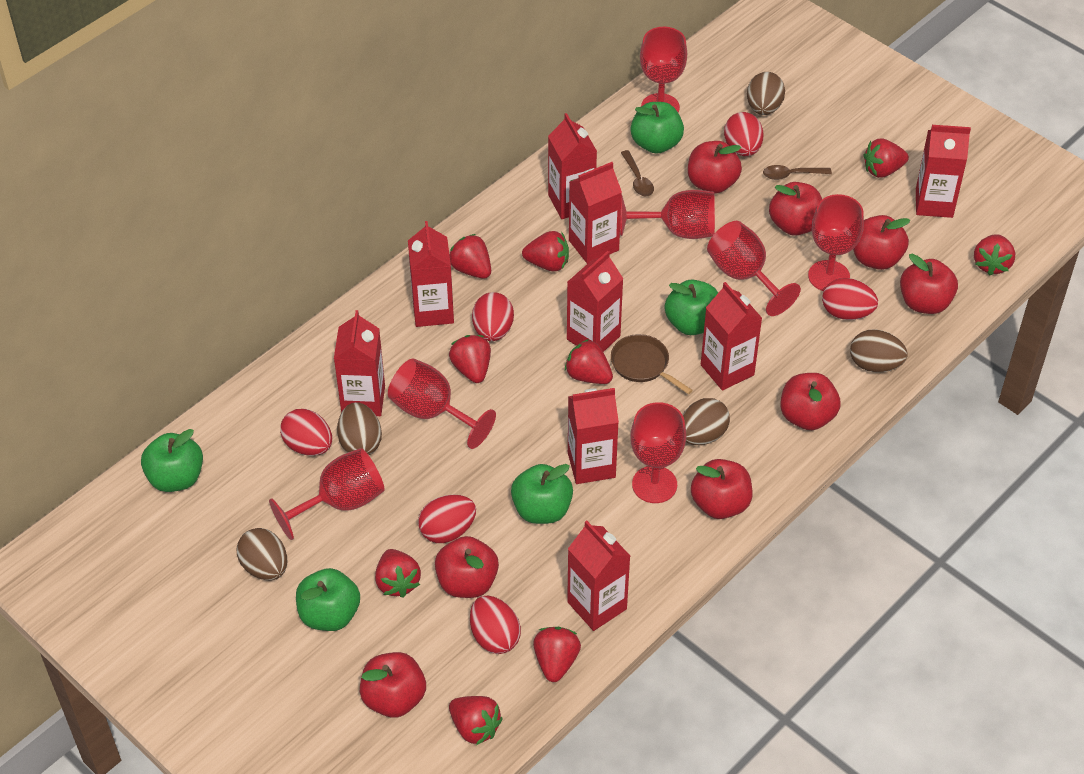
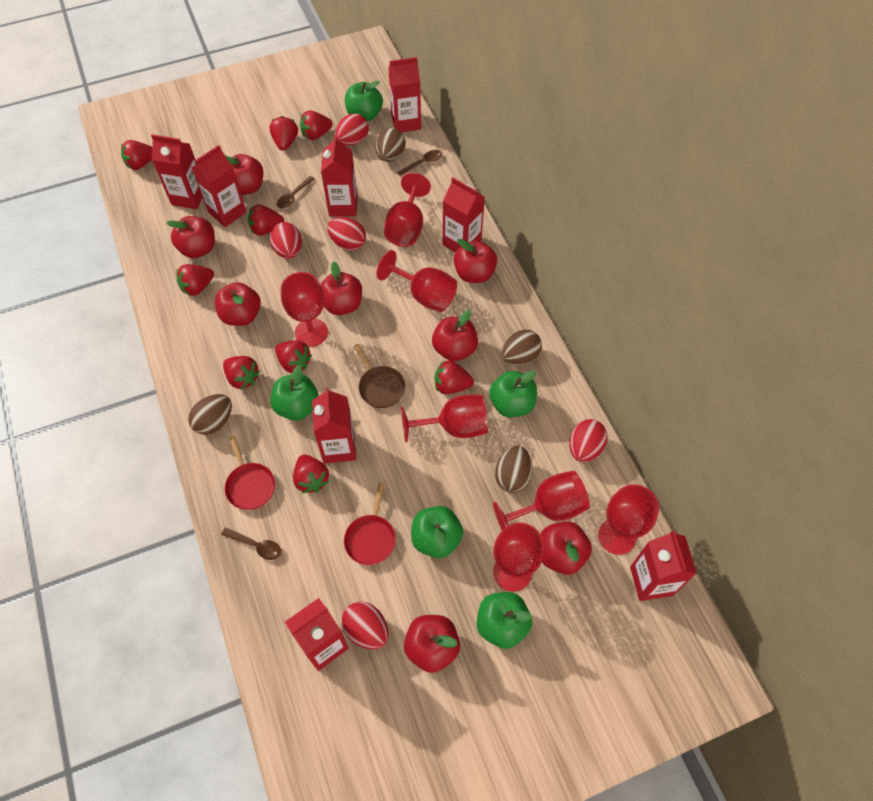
brown egg: [237,528,287,580] [337,402,382,455] [683,398,730,445] [747,72,785,115] [850,329,907,372] = 5 -> [188,394,232,435] [376,128,406,162] [495,445,532,493] [501,330,542,366] = 4
brown spoon: [621,150,654,196] [763,165,832,180] = 2 -> [221,527,282,560] [277,176,315,209] [397,150,442,176] = 3
red carton: [334,310,385,416] [408,221,454,327] [548,113,597,219] [567,251,624,352] [567,521,630,631] [568,388,619,484] [569,162,622,264] [701,282,762,391] [916,125,971,218] = 9 -> [151,134,203,209] [192,145,247,227] [285,598,349,671] [312,387,356,464] [321,135,358,216] [388,57,421,132] [443,177,485,252] [630,531,697,601] = 8
red egg: [280,409,332,456] [418,495,476,543] [470,596,521,654] [472,292,514,341] [724,112,763,156] [822,278,878,320] = 6 -> [270,222,302,259] [327,217,366,251] [335,113,369,146] [341,601,388,649] [569,419,608,462] = 5
red pan: none = 0 -> [225,436,275,510] [344,483,396,565] = 2

